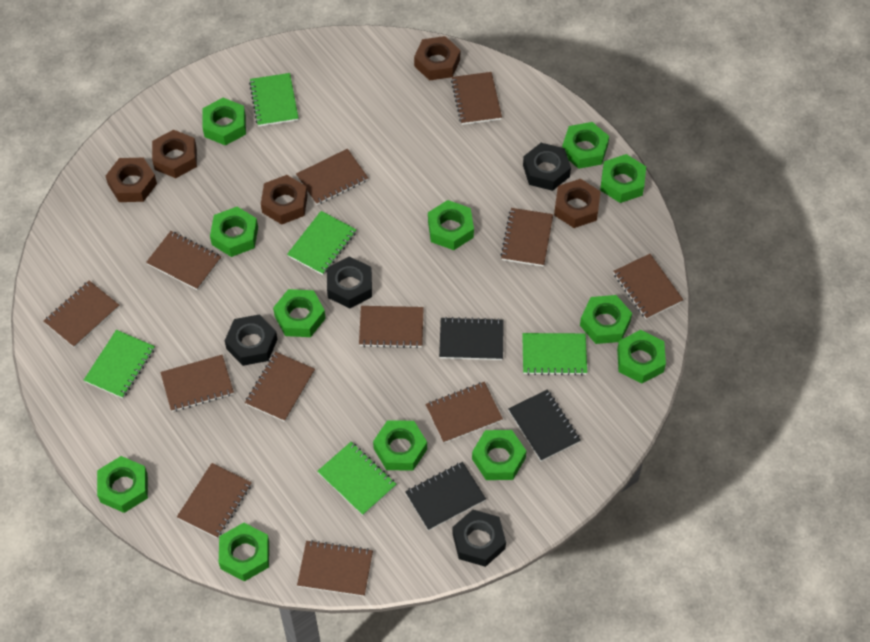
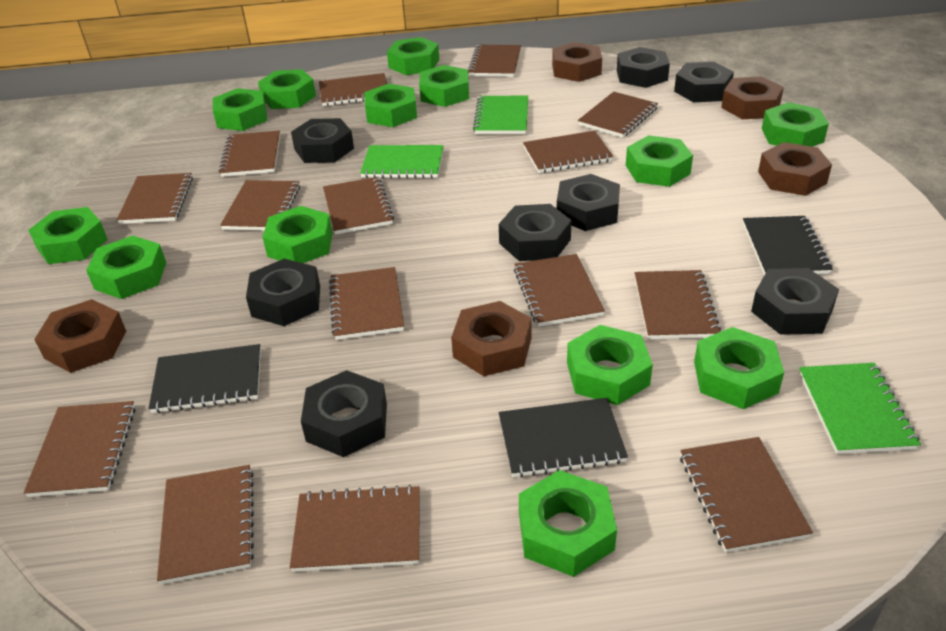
black nut: [225,314,278,366] [327,257,372,308] [452,510,506,567] [523,143,571,191] = 4 -> [246,259,320,326] [291,118,354,163] [301,370,387,457] [499,204,571,261] [557,174,620,231] [617,47,670,88] [674,62,734,102] [751,268,839,335] = 8
brown notebook: [43,281,119,348] [146,231,221,290] [160,355,234,412] [177,463,252,538] [245,352,315,422] [296,149,368,205] [297,540,373,596] [359,306,424,348] [425,382,503,443] [451,72,502,125] [500,208,553,267] [613,254,683,319] = 12 -> [24,401,136,497] [117,173,193,224] [157,465,254,584] [219,130,280,177] [220,180,300,231] [290,485,420,572] [319,73,387,106] [323,177,394,235] [329,267,404,340] [468,45,521,77] [514,254,605,327] [523,131,613,173] [578,92,658,138] [635,270,721,339] [680,437,813,553] = 15
green notebook: [84,330,155,399] [249,73,299,126] [287,211,357,275] [317,442,396,516] [522,333,587,375] = 5 -> [360,145,444,178] [473,95,528,134] [799,363,921,454] = 3
green nut: [97,456,148,513] [202,98,246,145] [210,207,258,257] [219,523,269,581] [273,289,326,337] [373,420,427,471] [428,200,474,250] [472,430,526,480] [562,122,609,169] [580,295,632,344] [600,154,646,203] [617,330,666,384] = 12 -> [28,207,108,264] [86,236,166,299] [213,88,267,131] [258,69,316,109] [263,206,333,263] [364,84,417,127] [387,37,439,75] [419,65,469,107] [519,470,617,577] [567,325,653,405] [626,135,693,187] [694,327,784,409] [762,102,829,147] = 13

